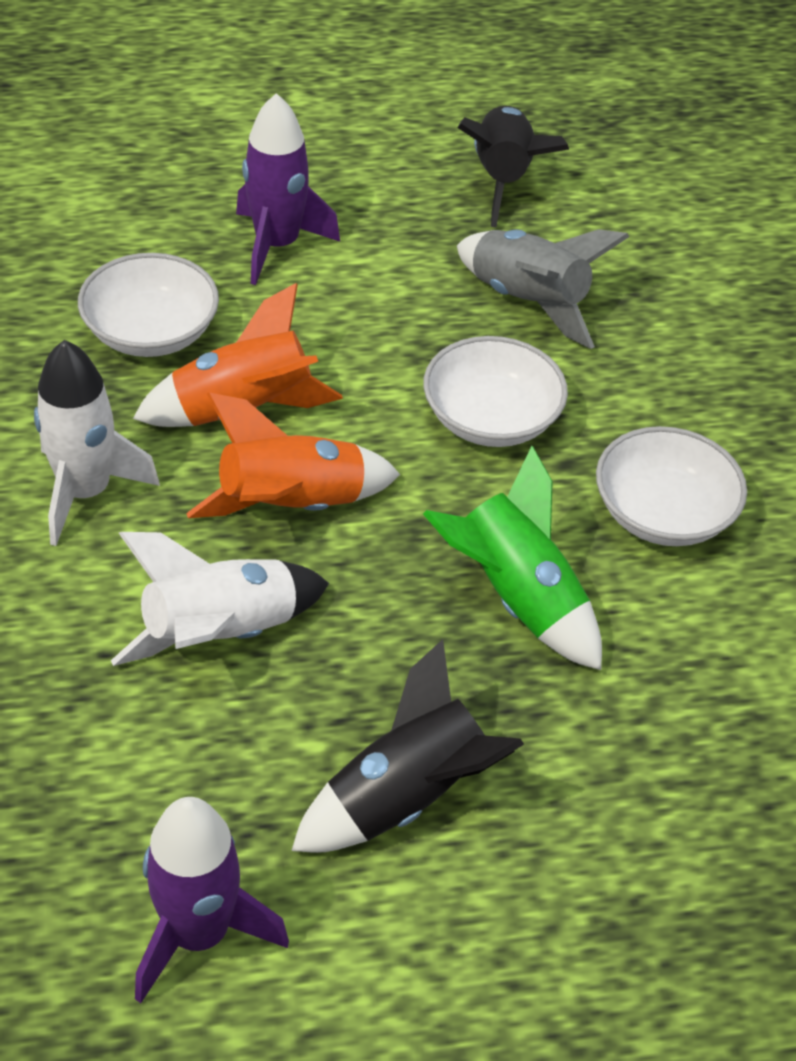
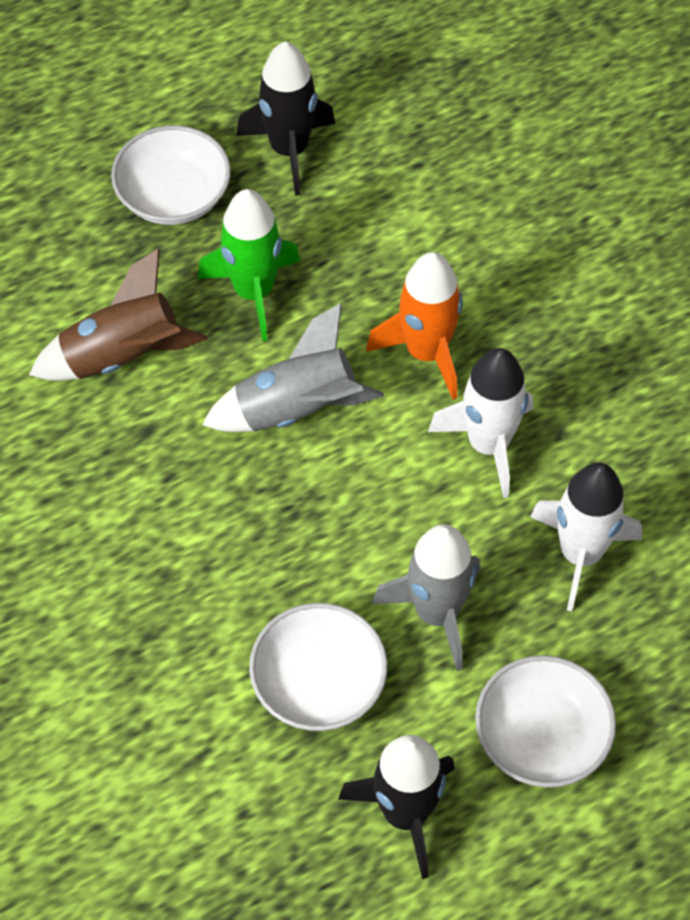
brown rocket: none = 0 -> [29,248,208,381] = 1
grey rocket: [457,229,629,349] = 1 -> [202,303,384,432] [372,524,480,671] = 2
orange rocket: [133,283,343,427] [186,392,400,518] = 2 -> [366,252,463,399] = 1
purple rocket: [135,797,289,1003] [236,93,340,285] = 2 -> none = 0

